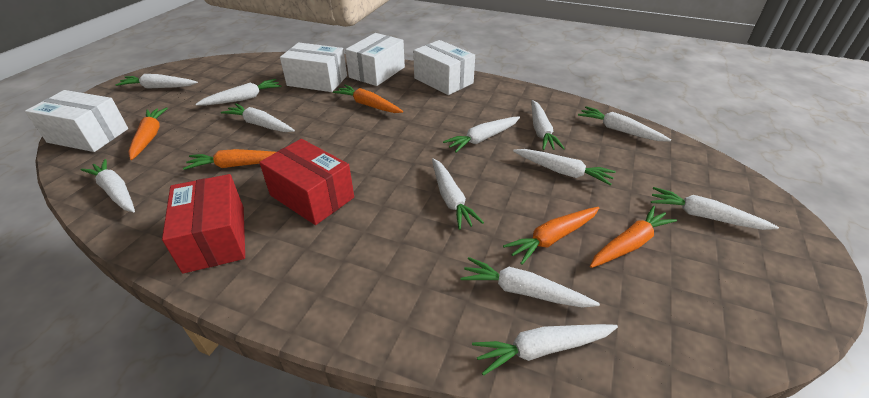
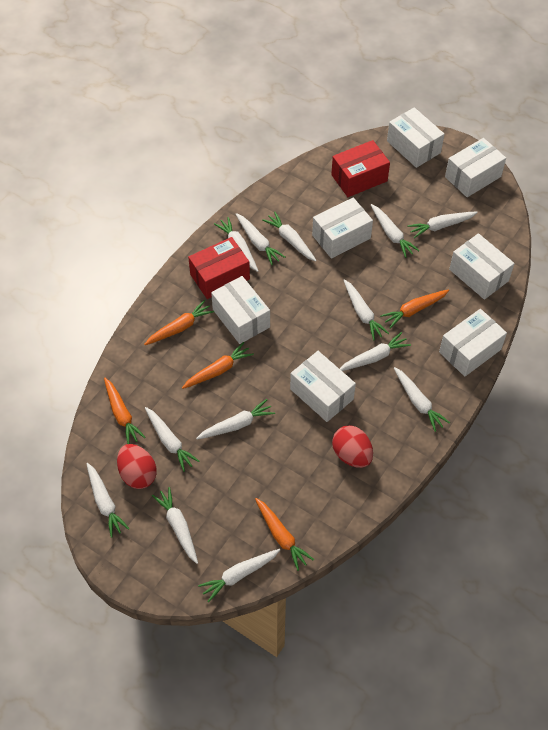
red egg: none = 0 -> [117,444,157,489] [332,425,373,468] = 2
white box: [25,90,128,152] [280,42,347,92] [345,33,405,86] [413,40,475,95] = 4 -> [211,276,270,344] [290,351,356,422] [312,198,373,259] [387,107,444,168] [439,309,507,377] [445,138,506,197] [449,233,515,300] = 7
white carrot: [80,159,135,212] [115,74,198,89] [196,79,281,106] [221,103,295,132] [432,158,484,230] [443,117,520,152] [460,257,600,308] [472,324,618,376] [513,149,616,186] [532,100,565,150] [578,106,671,141] [651,187,779,230] = 12 -> [86,463,130,538] [145,407,199,472] [152,487,198,564] [196,399,275,440] [198,549,280,603] [214,217,258,272] [236,213,285,265] [262,211,317,262] [340,332,411,371] [344,279,389,340] [371,204,420,258] [394,367,450,432] [407,212,478,238] = 13

